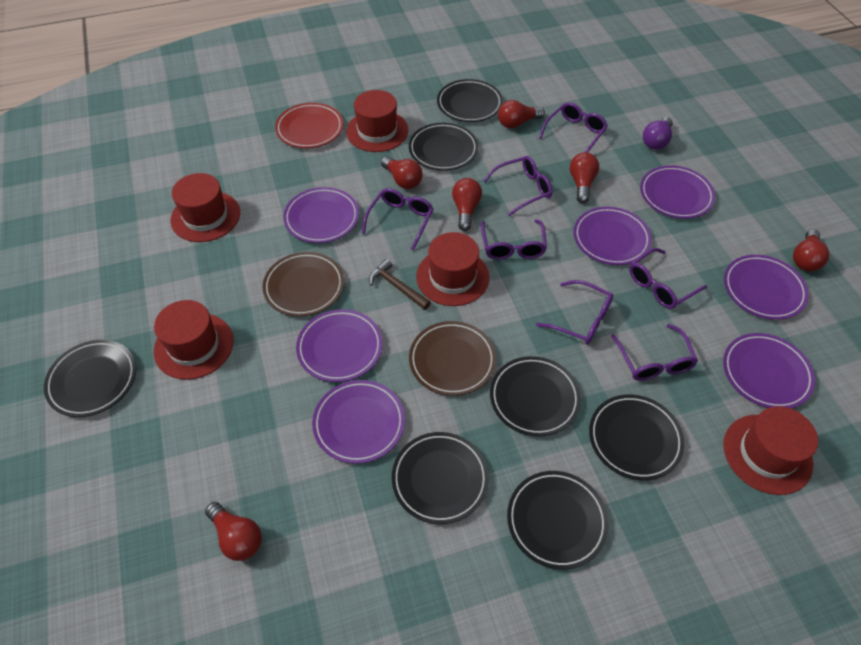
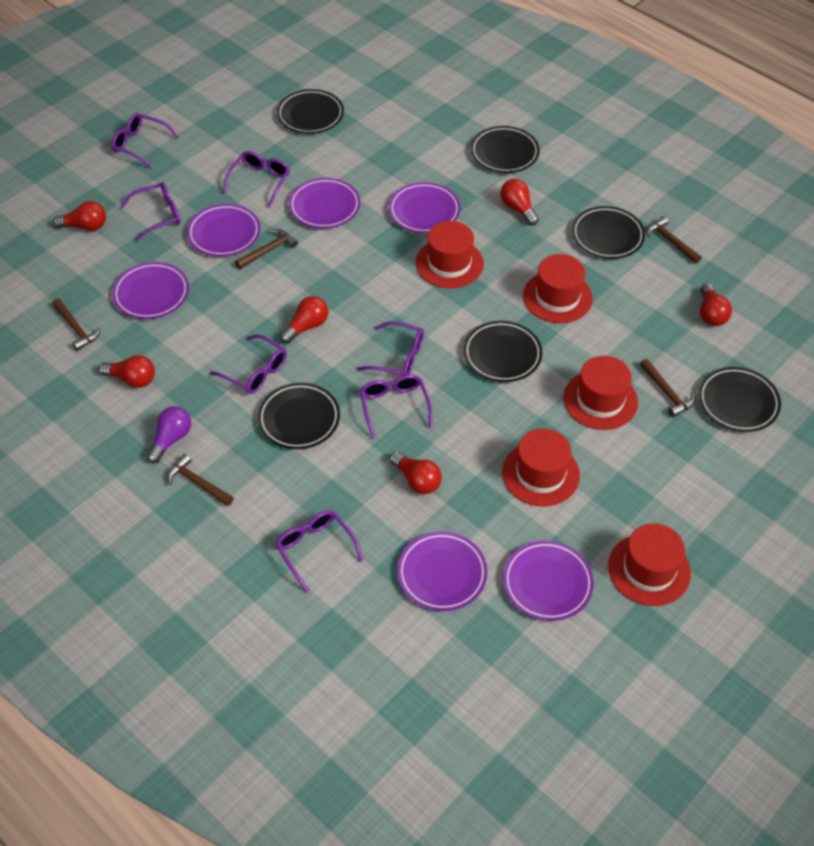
black plate: [44,340,136,417] [392,432,489,524] [409,123,478,171] [437,79,503,122] [490,356,581,436] [507,471,608,570] [589,394,685,481] = 7 -> [258,383,340,449] [277,89,344,134] [463,321,542,382] [471,126,540,173] [572,206,645,259] [699,367,781,432] = 6
brown hammer: [369,259,431,310] = 1 -> [52,299,100,351] [167,454,234,506] [235,229,298,269] [640,359,695,417] [646,216,701,264] = 5
brown plate: [263,252,344,317] [409,321,496,396] = 2 -> none = 0
purple plate: [283,187,359,243] [296,309,383,382] [312,380,405,464] [574,207,652,265] [640,165,715,219] [723,333,815,409] [724,255,809,320] = 7 -> [112,262,189,319] [187,204,260,257] [289,178,360,229] [389,182,460,233] [397,532,487,611] [503,541,594,621] = 6
red plate: [275,103,343,148] = 1 -> none = 0

